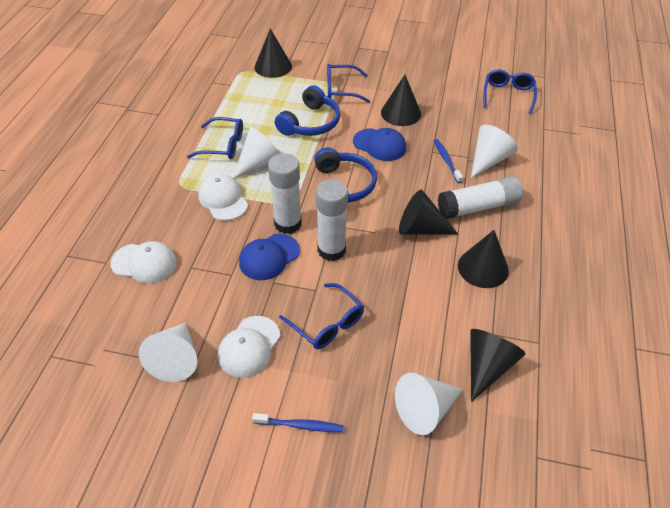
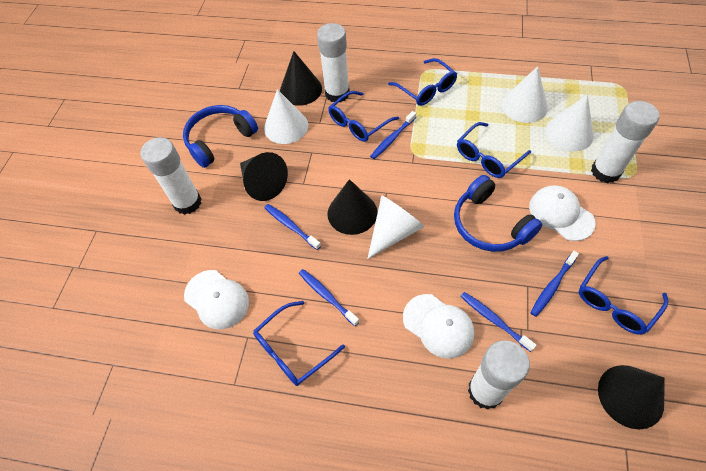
black cone: [255,29,292,78] [381,75,421,126] [399,190,458,234] [458,230,509,288] [470,329,526,402] = 5 -> [240,152,288,201] [280,51,322,106] [327,179,378,235] [598,365,665,429] = 4
blue cap: [239,234,300,280] [353,128,406,161] = 2 -> none = 0
blue glasses: [187,117,243,159] [279,283,364,349] [327,64,370,103] [483,70,537,114] = 4 -> [253,301,345,386] [328,91,399,142] [388,58,457,106] [457,122,531,178] [579,256,668,335] = 5
blue toothbrush: [252,413,344,432] [433,139,463,183] = 2 -> [264,204,321,250] [299,269,359,326] [370,111,416,159] [460,292,537,352] [530,251,579,317] = 5
white glue stick: [268,153,302,234] [316,179,348,261] [438,176,523,219] = 3 -> [141,137,201,215] [317,23,350,102] [468,340,530,410] [591,101,659,183] = 4

